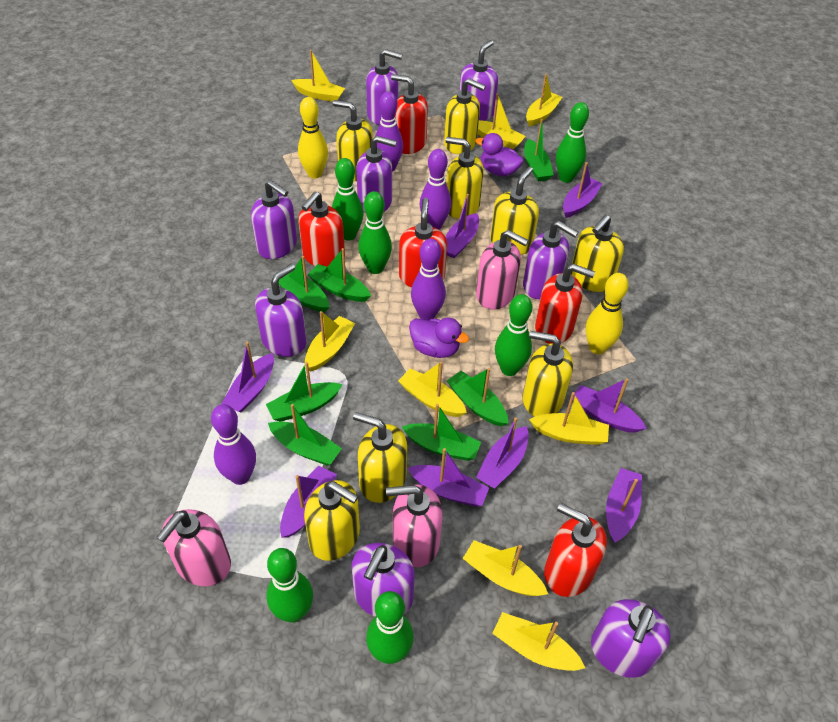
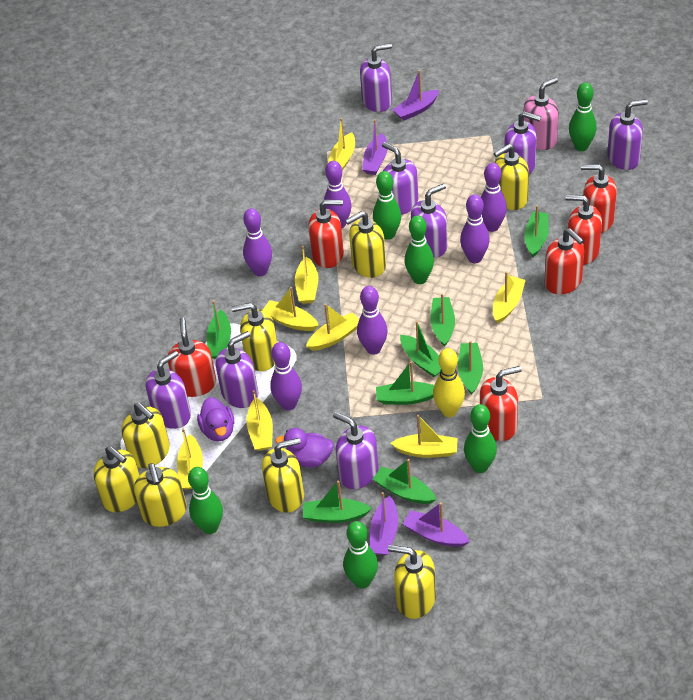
green boat: [266,362,343,421] [268,404,342,465] [278,256,329,312] [308,248,371,302] [402,404,481,461] [447,368,509,426] [524,119,554,181] = 7 -> [207,300,231,359] [303,480,372,523] [373,459,437,504] [376,361,434,405] [400,321,441,377] [430,293,455,347] [458,341,483,395] [525,205,549,257] = 8
pink soap dispenser: [156,509,231,587] [386,484,443,567] [476,230,529,310] = 3 -> [524,77,559,150] = 1
purple boat: [221,342,274,413] [280,465,337,537] [408,448,489,507] [446,194,479,258] [476,417,529,489] [563,162,603,218] [573,378,647,433] [606,468,642,542] = 8 -> [362,119,387,175] [370,492,398,555] [393,70,439,121] [403,502,470,547] = 4
purple bowling pin: [211,404,256,485] [375,91,403,172] [411,239,446,321] [420,149,451,230] = 4 -> [243,208,272,276] [270,342,302,410] [324,161,351,229] [357,286,388,355] [460,194,490,263] [481,163,507,232] = 6
red soap dispenser: [298,192,345,267] [391,74,428,154] [399,198,447,288] [535,264,595,344] [544,503,607,597] = 5 -> [168,317,216,397] [308,200,344,268] [480,366,522,441] [545,228,584,295] [565,195,602,265] [581,164,617,233] = 6
yellow bowling pin: [298,97,328,178] [586,273,629,354] = 2 -> [433,348,465,417] = 1

